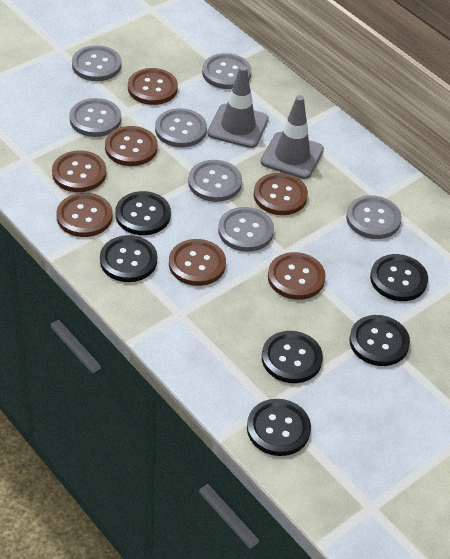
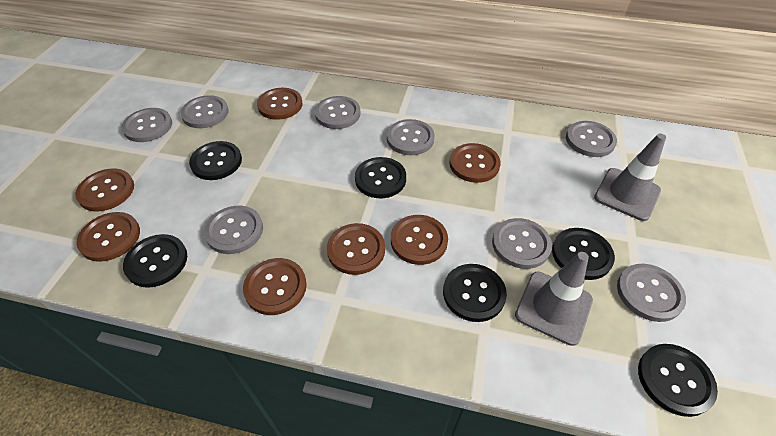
grey button: [69,98,121,137] [72,45,121,81] [155,108,207,147] [188,160,242,202] [202,53,251,89] [218,207,274,252] [346,195,402,239] = 7 -> [121,108,172,142] [181,95,229,128] [204,206,263,254] [315,96,361,129] [387,119,435,155] [492,218,552,269] [566,121,617,157] [617,264,686,322] = 8

